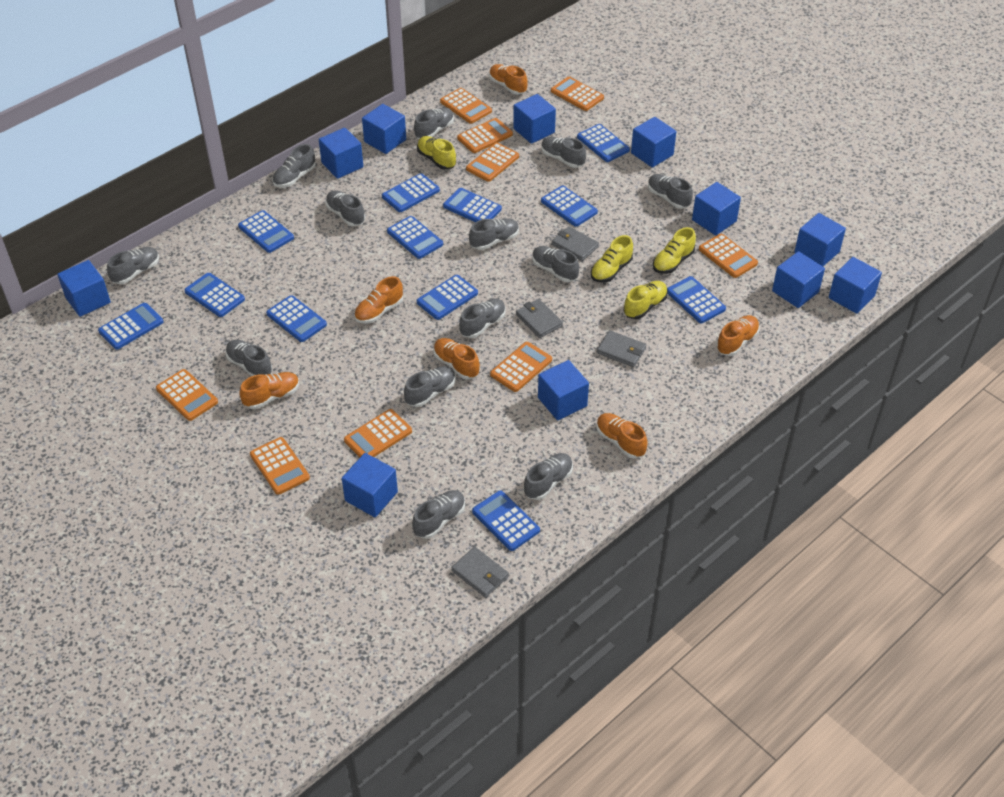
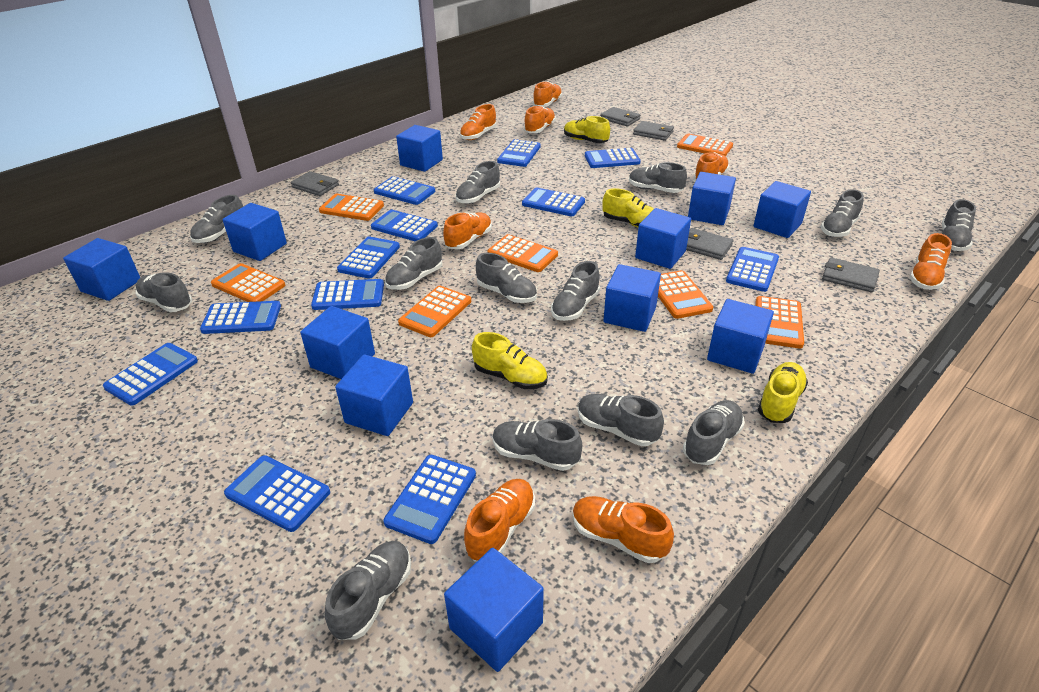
grey wallet: [451,547,509,597] [516,299,563,338] [552,226,599,261] [597,330,646,367] = 4 -> [291,171,339,196] [600,107,641,126] [633,121,674,141] [686,228,733,260] [822,257,880,293] = 5
orange calculator: [156,369,218,421] [250,437,310,495] [344,409,412,457] [440,88,492,124] [457,118,513,153] [466,142,519,182] [490,342,552,392] [551,76,604,111] [699,234,758,278] = 9 -> [211,263,285,302] [319,194,384,221] [398,286,471,337] [487,234,558,272] [658,270,713,319] [677,134,733,156] [756,296,804,349] = 7
orange shoe: [239,372,299,409] [354,276,403,324] [433,338,480,379] [489,64,528,95] [596,413,648,458] [716,315,760,356] = 6 -> [443,212,492,249] [460,104,496,140] [464,479,535,561] [524,106,556,133] [533,81,562,107] [572,496,674,563] [693,152,730,181] [910,233,952,290] = 8

